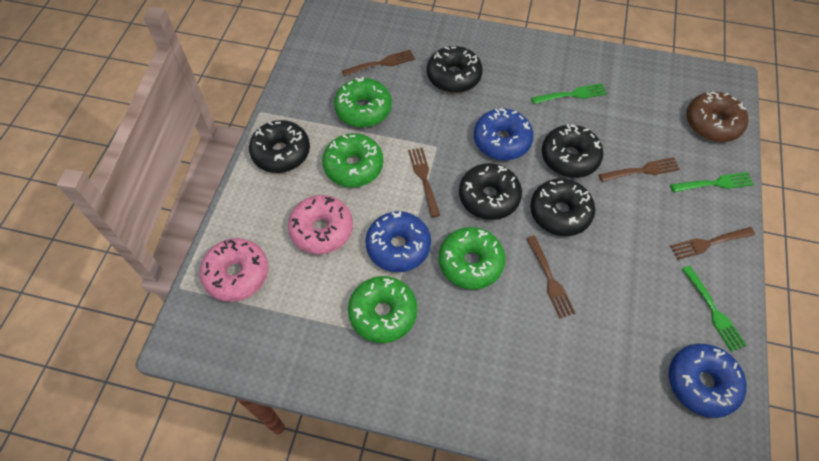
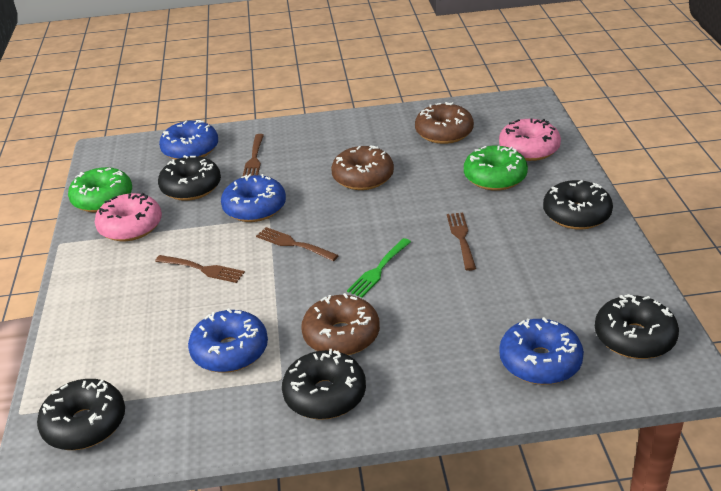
blue donut: [365,211,431,272] [474,108,534,160] [669,344,747,418] = 3 -> [159,120,218,160] [188,308,268,373] [221,174,286,222] [499,317,584,385] = 4
brown donut: [686,91,748,142] = 1 -> [301,293,380,355] [331,146,394,190] [415,102,474,144] = 3
brown fork: [342,50,415,77] [408,147,440,217] [526,236,575,318] [599,157,680,182] [670,227,755,260] = 5 -> [155,255,245,283] [242,134,264,177] [256,227,339,261] [447,212,476,271] = 4
green donut: [322,133,383,187] [334,77,392,127] [348,276,417,343] [439,227,505,290] = 4 -> [68,167,132,212] [464,146,528,191] = 2
green fork: [531,83,607,104] [670,172,754,192] [682,265,746,352] = 3 -> [347,238,411,297] = 1

